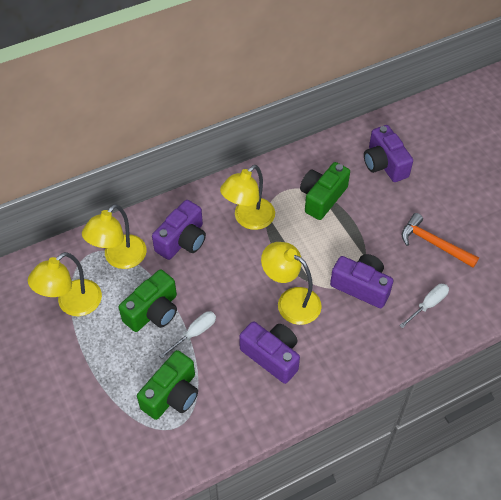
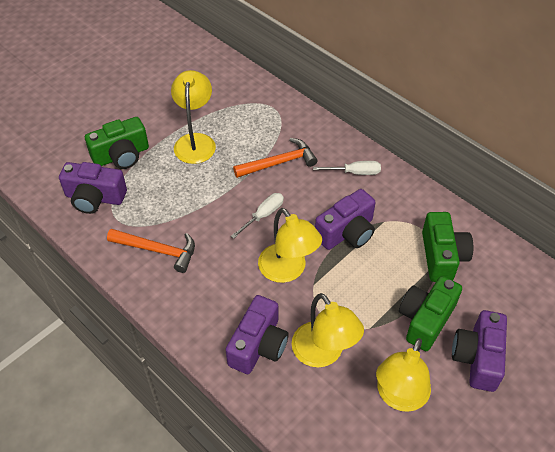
orange hammer: [402,213,479,268] = 1 -> [107,229,195,273] [233,138,317,178] = 2

